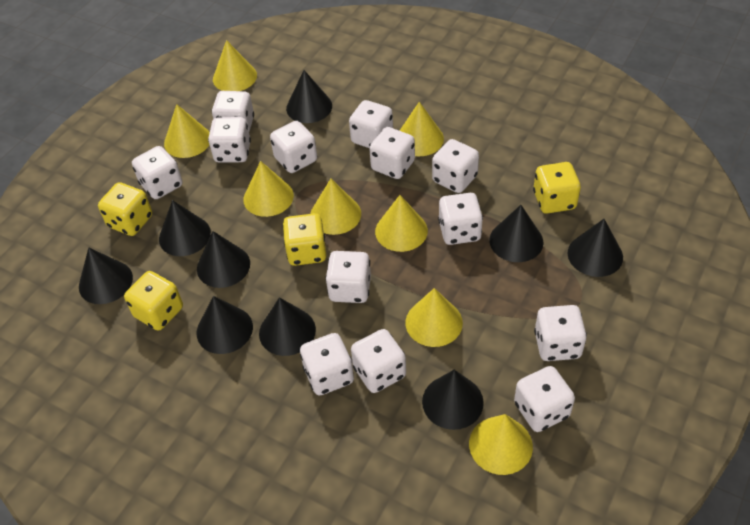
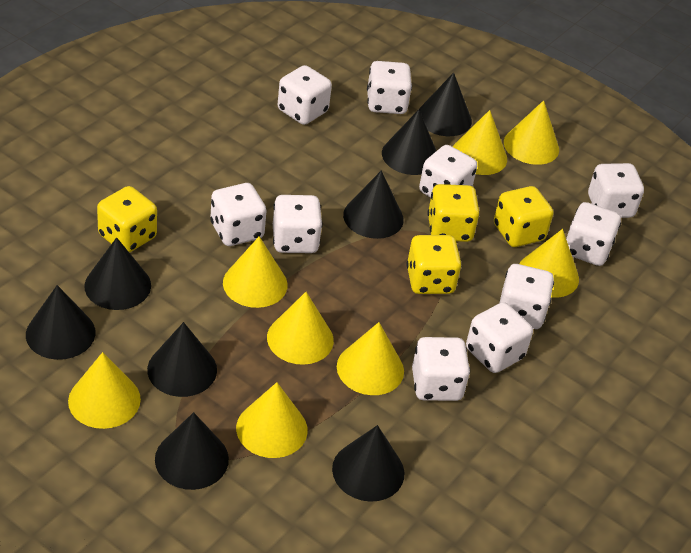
black cone: [79,248,133,304] [159,200,211,256] [197,231,250,288] [197,296,253,354] [259,297,316,356] [286,70,332,123] [422,370,484,430] [489,205,544,262] [568,219,623,277] = 9 -> [26,285,96,360] [84,237,151,310] [147,322,217,397] [155,412,229,490] [332,425,404,502] [343,171,404,239] [382,110,436,175] [419,72,472,136] = 8
white dice: [132,146,183,199] [208,117,251,163] [212,91,254,131] [270,121,317,173] [300,333,354,395] [325,251,371,303] [349,100,393,148] [351,329,406,393] [369,127,415,179] [432,139,479,193] [438,193,483,245] [514,366,575,432] [534,305,587,361] = 13 -> [210,183,266,246] [273,195,323,253] [278,65,332,125] [367,61,412,114] [412,337,470,401] [419,145,477,198] [466,302,533,373] [500,264,554,329] [566,202,621,266] [588,163,644,218] = 10

